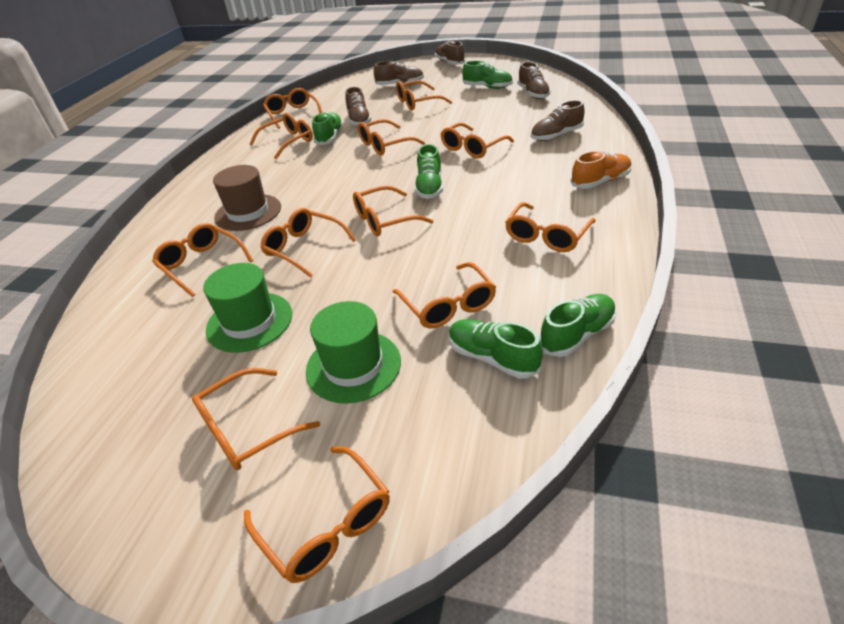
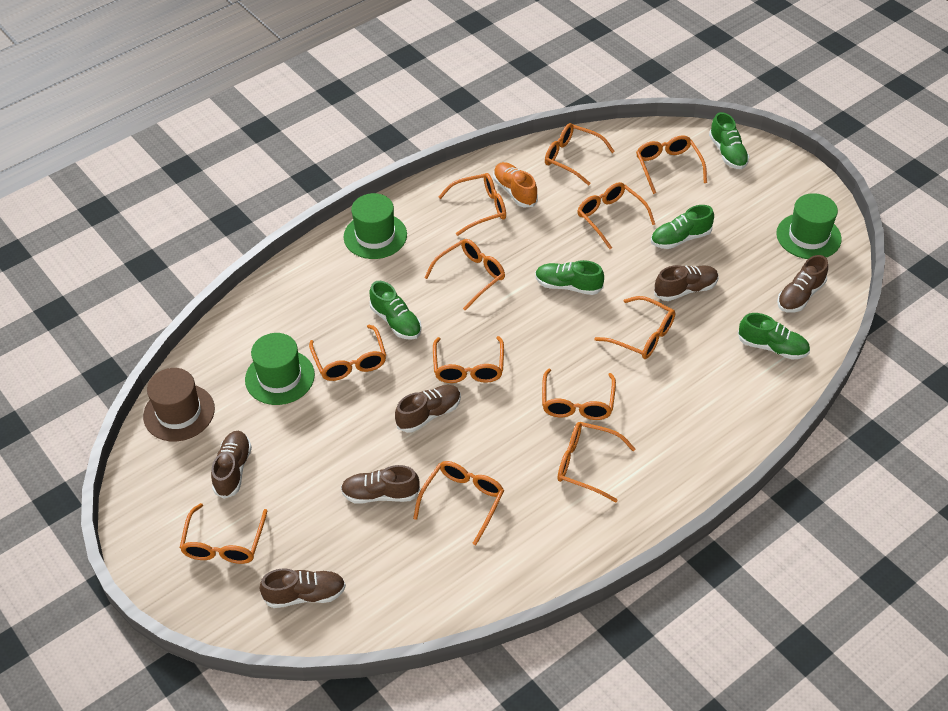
brown shoe: [345,87,371,126] [374,61,424,85] [435,41,465,65] [517,61,551,99] [531,100,585,141] = 5 -> [211,431,252,499] [260,568,346,608] [341,465,420,504] [395,385,461,433] [654,265,719,301] [777,255,828,312] = 6
green hat: [203,263,292,353] [306,301,401,404] = 2 -> [245,333,315,405] [344,193,407,259] [776,193,842,259] = 3

